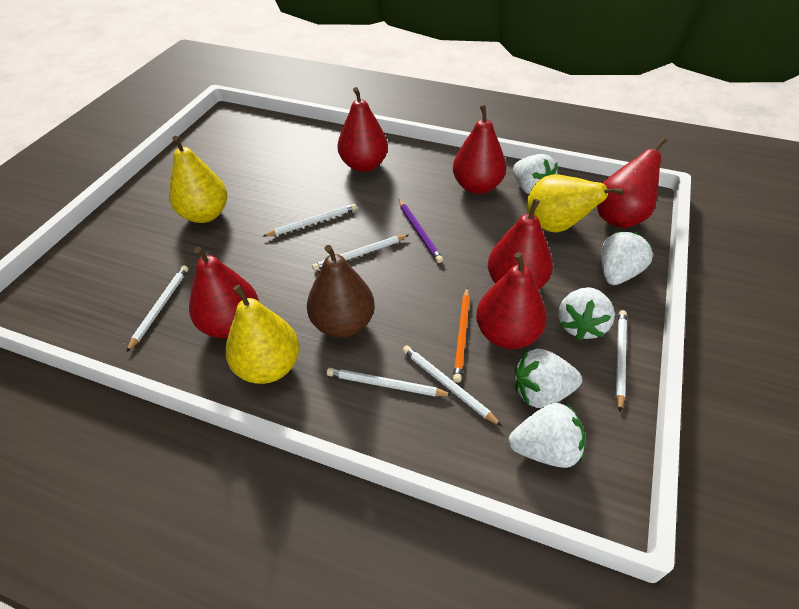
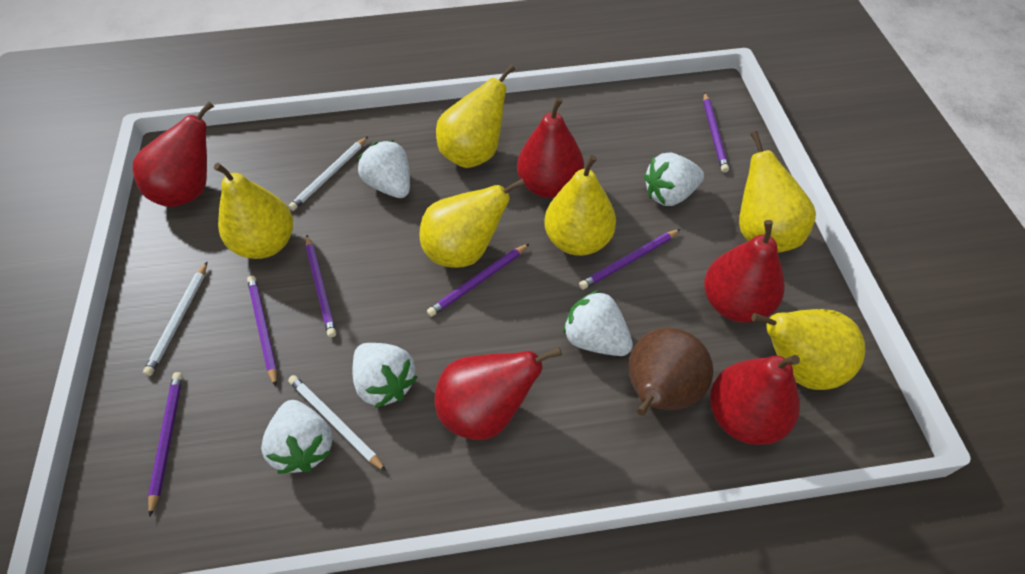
orange pencil: [453,287,470,383] = 1 -> none = 0
purple pencil: [398,199,443,263] = 1 -> [148,372,183,517] [247,276,277,387] [306,235,336,337] [427,243,530,317] [579,229,681,290] [703,92,729,173] = 6
red pear: [189,247,259,339] [338,87,388,172] [453,104,506,194] [476,252,547,349] [488,199,553,289] [597,137,667,228] = 6 -> [133,102,214,207] [434,347,562,440] [517,97,584,198] [704,220,785,322] [710,355,800,445] = 5
white pencil: [126,265,188,353] [262,204,357,237] [312,235,409,271] [327,368,452,396] [402,345,502,426] [616,310,627,412] = 6 -> [143,262,207,376] [288,375,386,472] [289,136,368,211] = 3
yellow pear: [169,136,227,223] [225,285,299,384] [527,174,624,232] = 3 -> [214,163,293,259] [419,178,525,268] [436,65,515,168] [544,155,616,256] [739,131,816,253] [751,309,865,390] = 6

